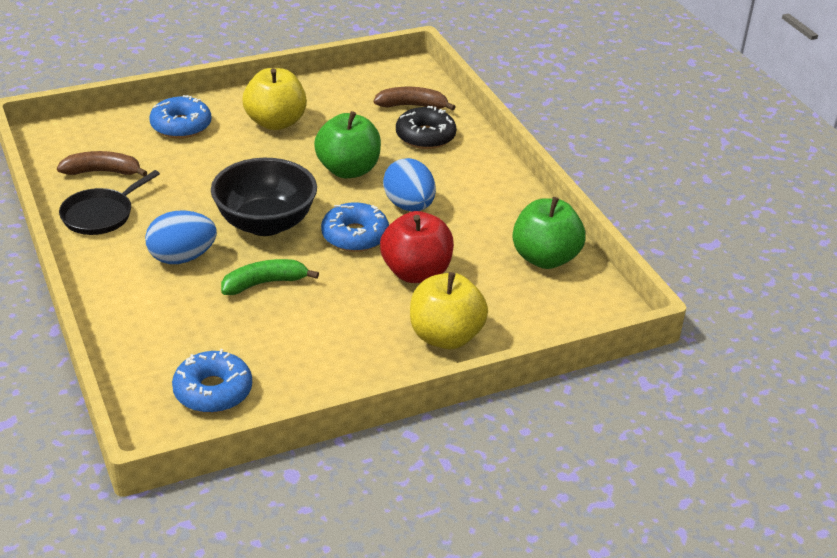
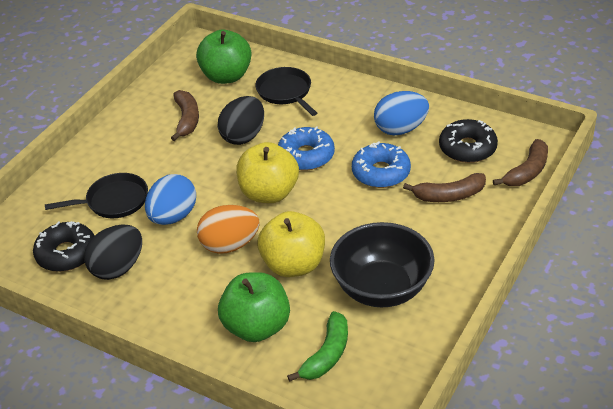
black donut: [396,106,457,149] = 1 -> [33,221,95,272] [439,119,498,163] = 2
black egg: none = 0 -> [84,224,142,280] [217,96,264,145] = 2
black pan: [59,170,160,235] = 1 -> [45,173,148,218] [255,67,317,116] = 2
blue donut: [149,95,211,138] [172,349,252,413] [321,202,389,252] = 3 -> [278,126,335,171] [352,141,411,188] = 2
brown banana: [57,151,148,177] [373,87,455,111] = 2 -> [171,90,199,141] [403,173,486,202] [493,139,548,186] = 3
orange egg: none = 0 -> [197,205,260,254] = 1
red apple: [380,211,454,283] = 1 -> none = 0

